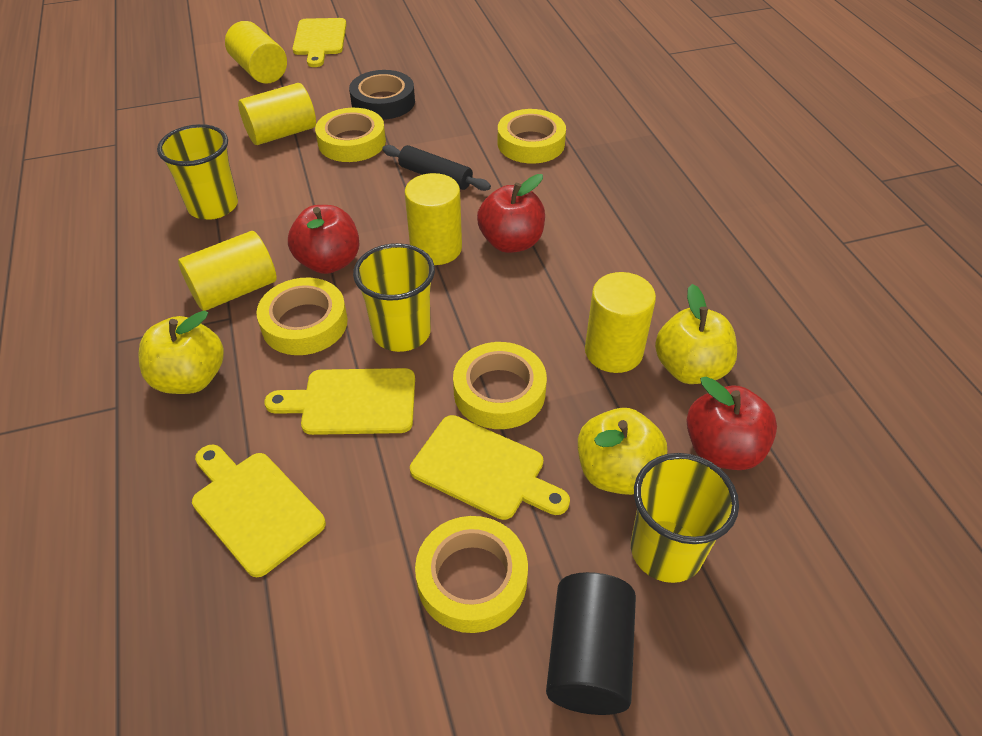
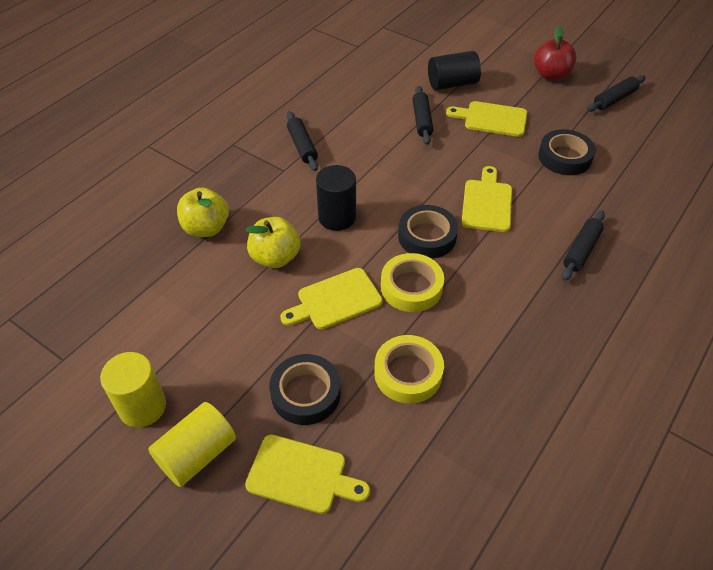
black cylinder: [546,572,636,715] = 1 -> [316,165,356,231] [428,51,481,90] = 2
black rolling pin: [382,145,491,191] = 1 -> [287,111,318,171] [412,86,433,145] [562,210,605,281] [587,75,646,112] = 4
black tape: [349,70,415,120] = 1 -> [269,354,341,425] [398,205,458,259] [538,129,596,175] = 3
red apple: [288,205,360,274] [477,174,545,253] [686,376,777,470] = 3 -> [534,26,576,81] = 1
yellow apple: [138,311,224,394] [578,408,667,495] [655,284,737,384] = 3 -> [177,187,229,237] [246,217,300,268] = 2
yellow cup: [157,124,238,220] [353,243,435,352] [631,453,739,583] = 3 -> none = 0
yellow cylinder: [178,231,277,311] [225,21,287,84] [238,83,316,145] [405,173,462,265] [585,272,656,373] = 5 -> [100,352,166,427] [148,402,236,487] = 2
yellow tape: [256,278,348,355] [315,108,386,162] [415,516,528,633] [453,342,547,429] [498,109,566,164] = 5 -> [374,335,444,404] [381,253,444,312] = 2

